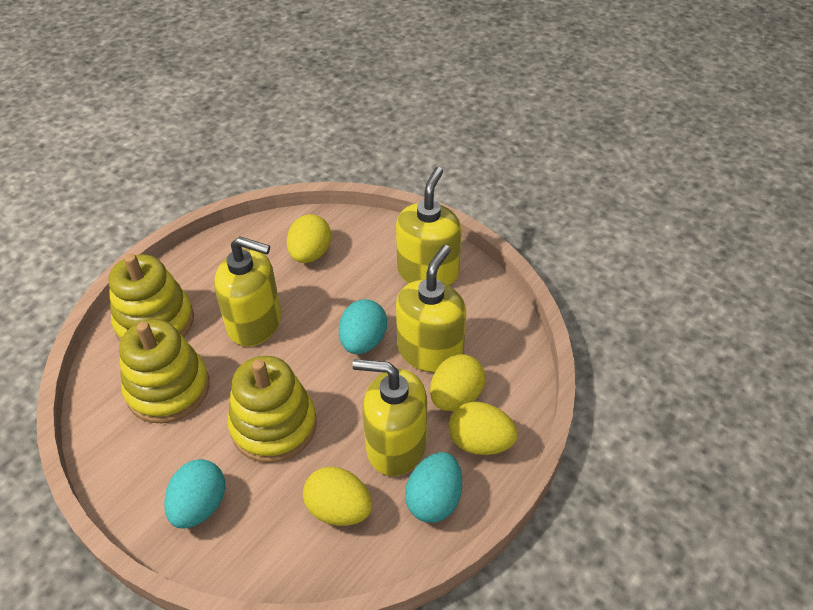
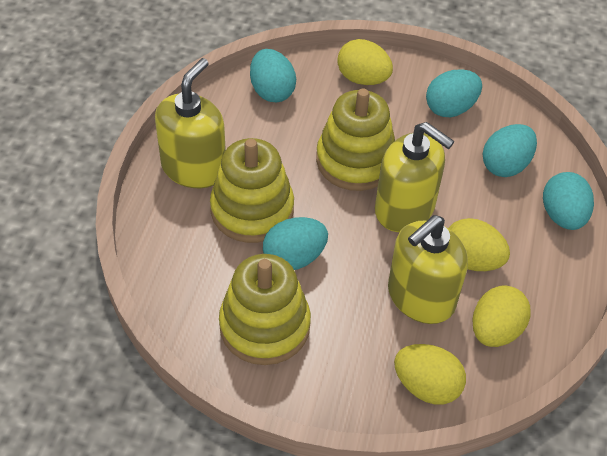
turquoise egg: [164,459,225,529] [339,299,387,354] [405,452,462,523] = 3 -> [250,49,296,102] [263,217,328,270] [426,69,482,117] [482,124,537,177] [543,172,594,230] = 5
yellow soap dispenser: [214,236,281,347] [352,359,427,476] [396,167,462,286] [396,245,466,373] = 4 -> [155,58,226,188] [375,122,455,232] [388,215,468,324] = 3

